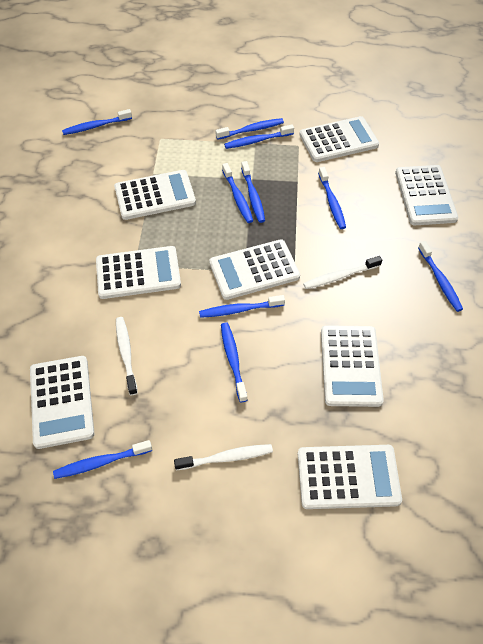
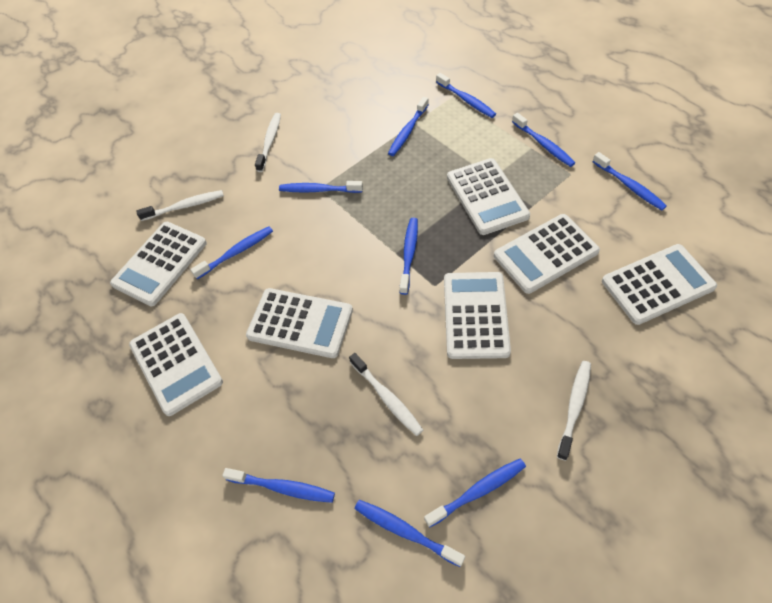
white calculator: [30,356,95,449] [96,246,181,299] [114,170,196,220] [209,239,300,300] [298,445,402,509] [299,116,379,162] [321,325,384,407] [395,165,458,225] = 8 -> [110,222,207,306] [129,313,223,416] [246,288,353,358] [444,272,511,359] [447,158,530,235] [494,214,600,294] [602,244,717,325] = 7
white toothbrush: [116,317,138,395] [174,444,273,470] [303,256,382,289] = 3 -> [137,190,224,221] [255,113,281,172] [349,353,423,436] [557,361,591,461] = 4

